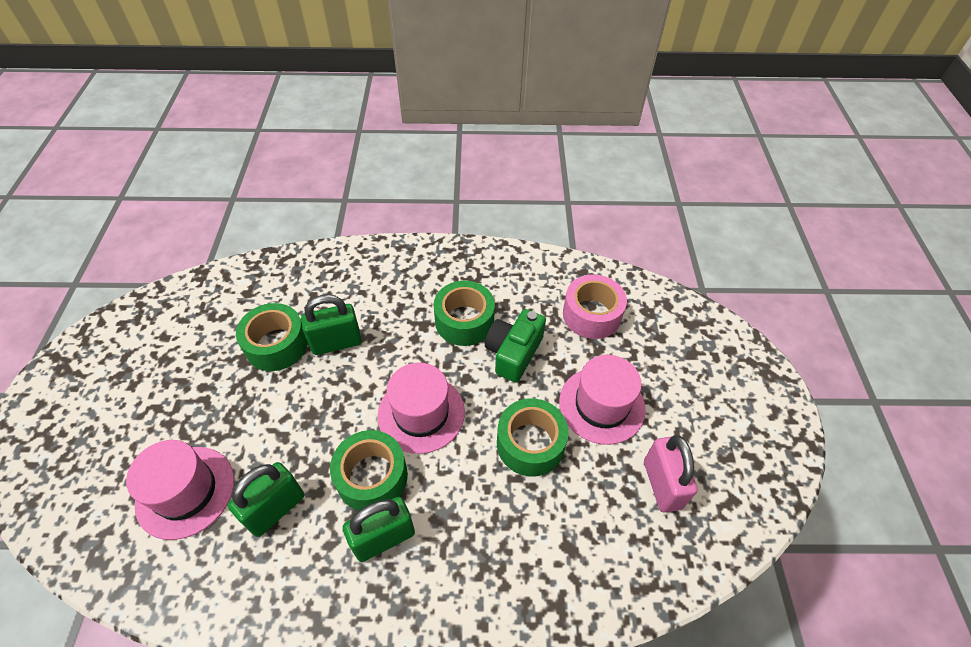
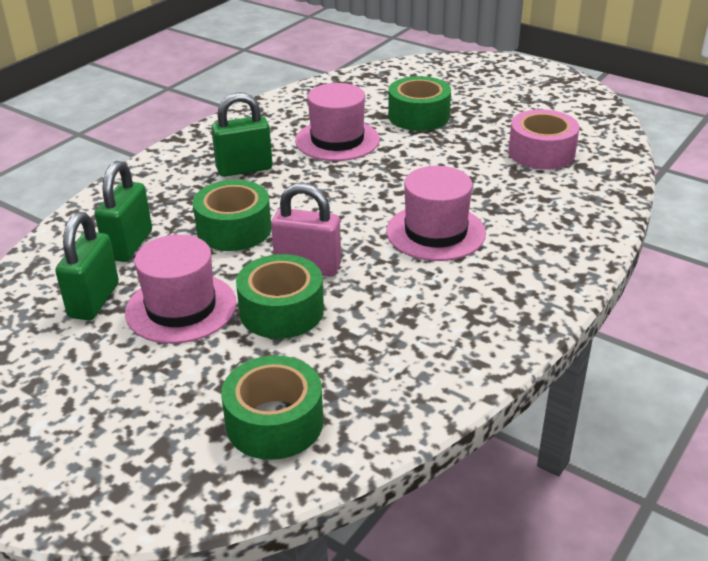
green camera: [485,309,546,382] = 1 -> none = 0

